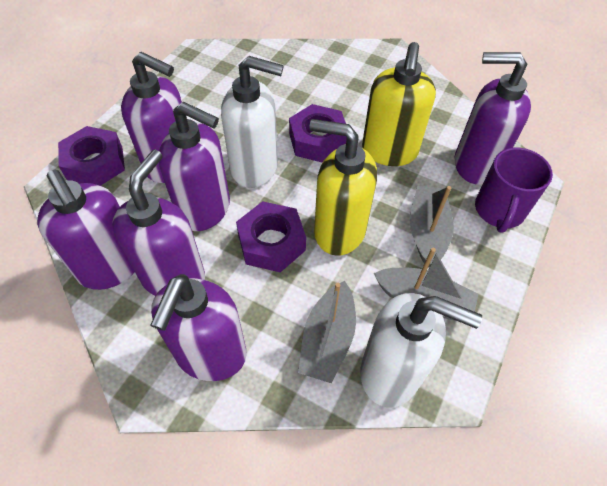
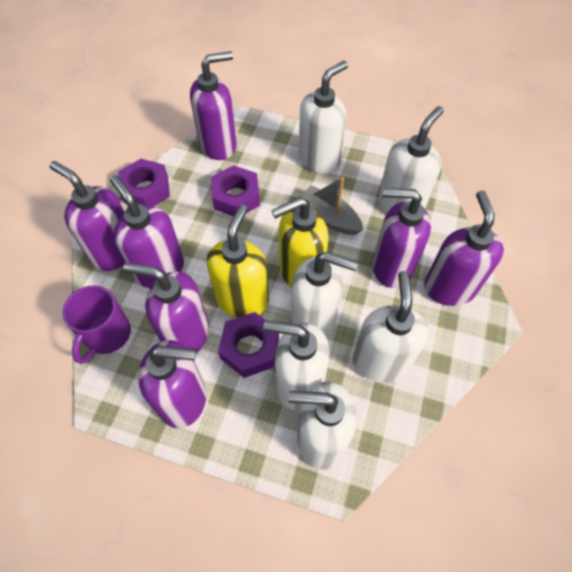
grey boat: [298,281,356,383] [374,248,478,321] [410,186,454,267] = 3 -> [298,177,363,235] = 1
purple soap dispenser: [37,170,135,290] [112,150,205,296] [121,52,182,183] [150,274,247,381] [159,102,230,231] [455,52,531,185] = 6 -> [49,161,126,271] [110,175,184,288] [123,263,209,353] [138,340,206,429] [190,51,237,160] [372,188,431,288] [424,190,504,306] = 7
white soap dispenser: [221,56,284,188] [360,293,482,408] = 2 -> [263,321,330,411] [288,382,357,470] [291,252,358,337] [299,61,348,174] [353,271,429,382] [378,106,444,213] = 6

